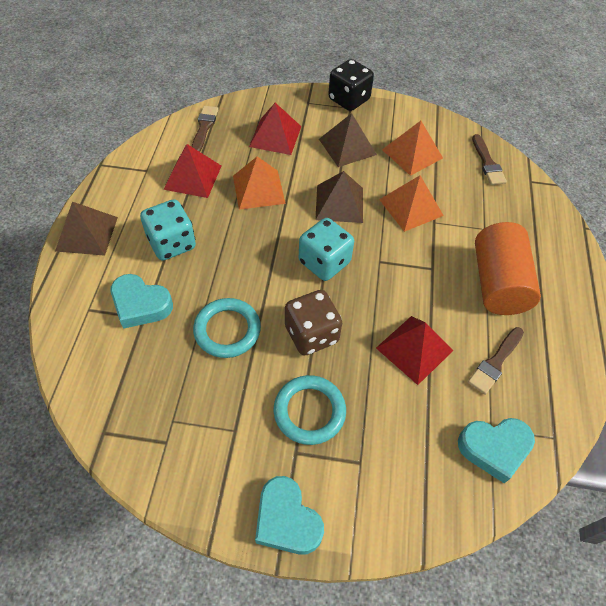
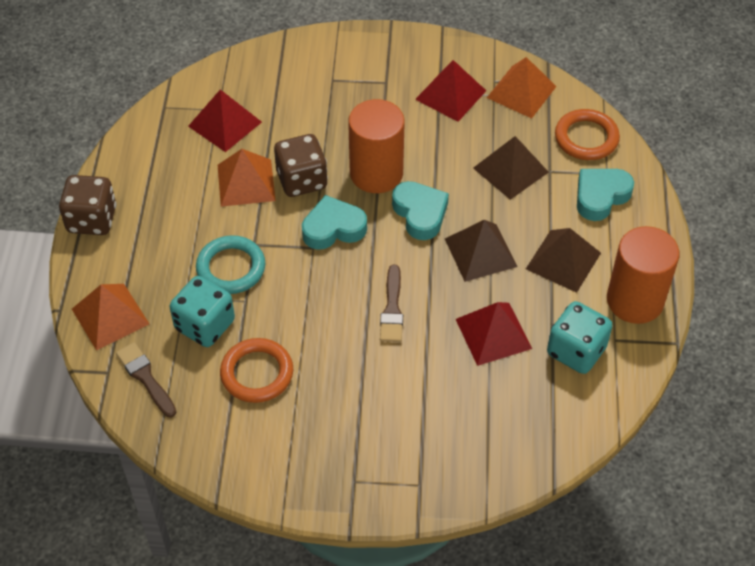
black dice: [328,59,374,111] = 1 -> none = 0
brown brush: [192,106,219,152] [468,327,524,395] [472,134,507,185] = 3 -> [116,342,176,418] [380,265,403,342] = 2
brown dice: [285,290,342,356] = 1 -> [59,175,117,235] [274,134,328,197] = 2
orange cylinder: [475,222,541,315] = 1 -> [348,99,405,193] [607,226,680,324] = 2
orange ring: none = 0 -> [220,338,293,403] [555,109,620,160] = 2
turquoise ring: [193,298,261,358] [273,375,346,445] = 2 -> [196,235,265,294] = 1

